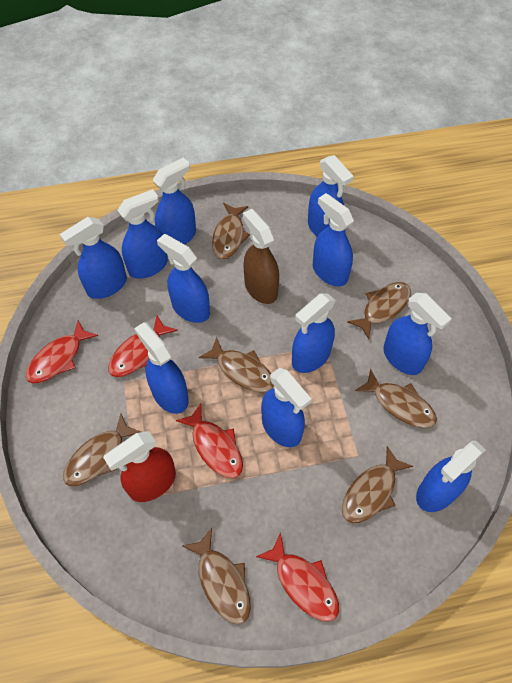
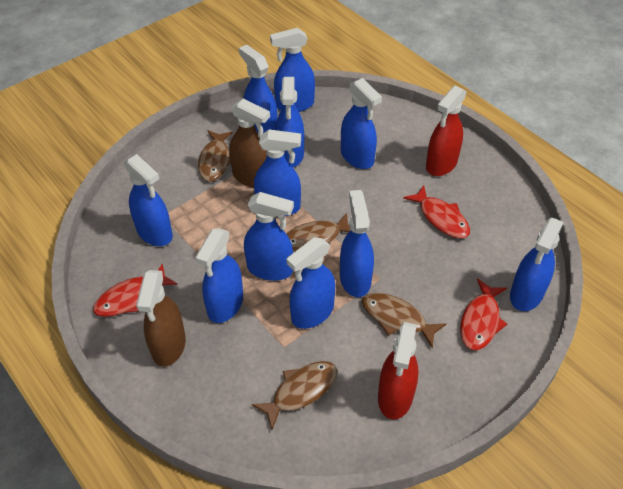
brown fish: [63,414,141,486] [183,528,251,625] [199,337,274,392] [212,203,250,259] [342,446,413,523] [347,282,411,339] [355,369,437,428] = 7 -> [198,130,233,182] [252,361,337,430] [286,213,351,252] [362,293,446,348] = 4
brown spray bottle: [243,209,279,304] = 1 -> [136,270,186,367] [229,98,270,188] = 2
red fish: [26,321,98,383] [108,315,178,377] [176,404,243,478] [256,533,339,621] = 4 -> [93,264,177,317] [403,186,470,239] [460,279,507,350] = 3
red spray bottle: [103,432,176,502] = 1 -> [378,322,418,420] [426,86,467,176] = 2

